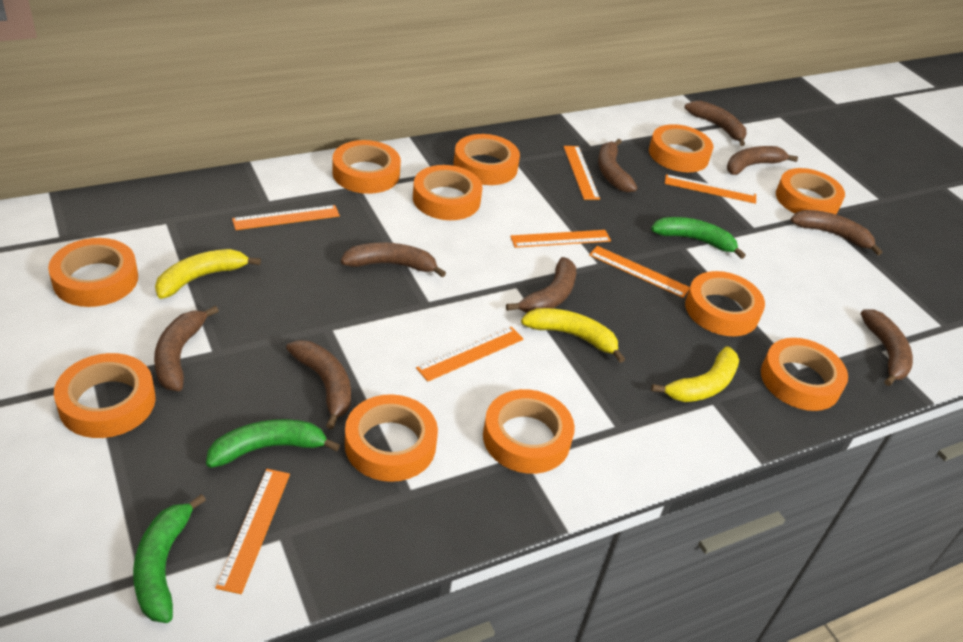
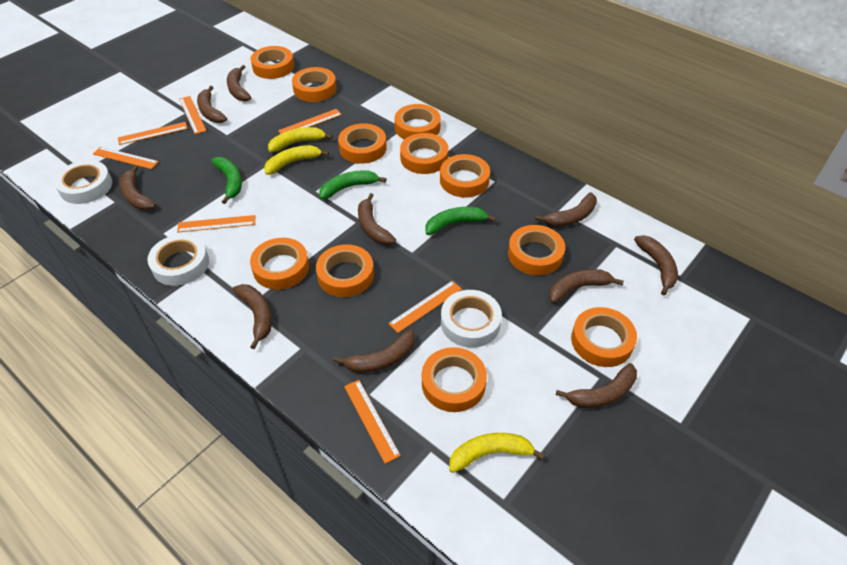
brown banana: [154,306,219,391] [286,340,351,429] [341,242,446,278] [506,257,576,313] [598,139,637,193] [685,100,747,146] [727,146,798,175] [791,210,882,255] [861,309,913,386] = 9 -> [120,165,156,210] [197,86,227,123] [227,65,251,101] [233,284,272,349] [333,330,415,373] [358,193,396,245] [535,192,597,227] [549,269,624,303] [556,363,637,408] [634,235,678,295] = 10
white tape: none = 0 -> [54,160,112,204] [147,234,209,286] [441,290,502,348] = 3

